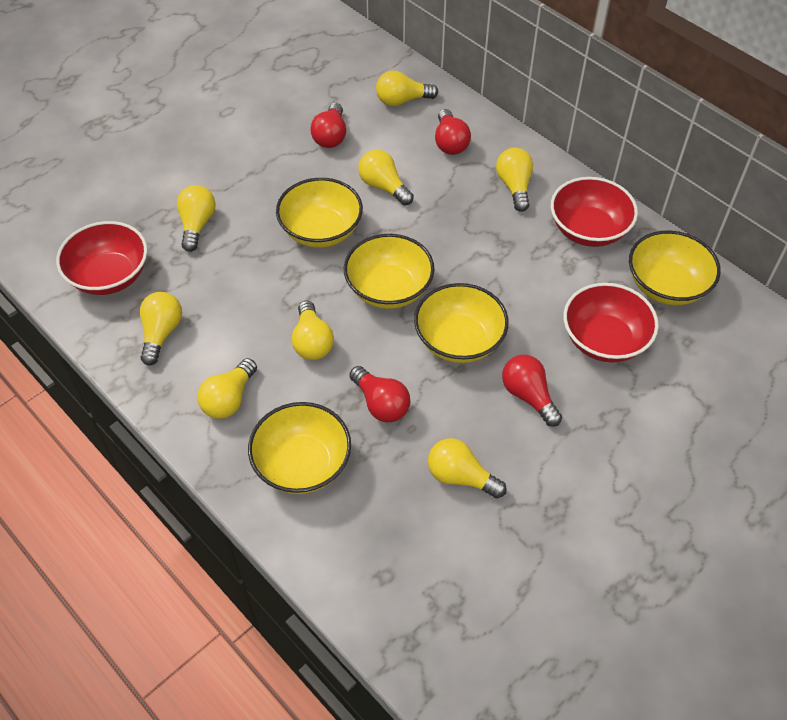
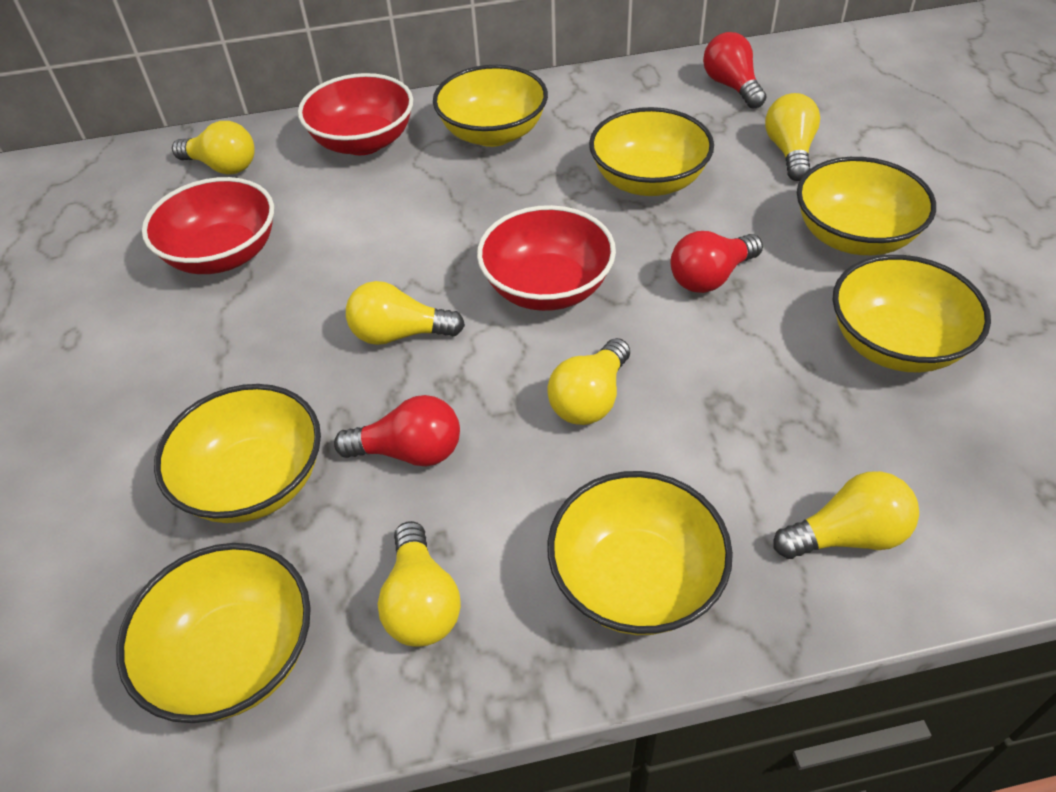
red light bulb: [310,103,346,148] [349,366,410,422] [435,109,471,155] [502,355,562,427] = 4 -> [334,395,460,466] [671,231,763,293] [703,32,766,109] = 3
yellow bowl: [248,402,351,494] [276,178,363,248] [344,234,435,309] [414,283,509,363] [629,230,721,305] = 5 -> [116,543,311,723] [154,384,321,523] [433,65,548,147] [547,471,733,635] [589,107,714,196] [797,157,936,255] [833,255,991,373] = 7
yellow light bulb: [140,292,182,366] [177,185,216,252] [197,358,257,419] [292,300,334,360] [358,149,414,206] [376,71,438,106] [428,438,507,498] [496,147,533,212] = 8 -> [172,121,255,174] [346,281,465,345] [378,521,461,647] [547,338,630,425] [765,93,820,181] [774,471,919,559] = 6

